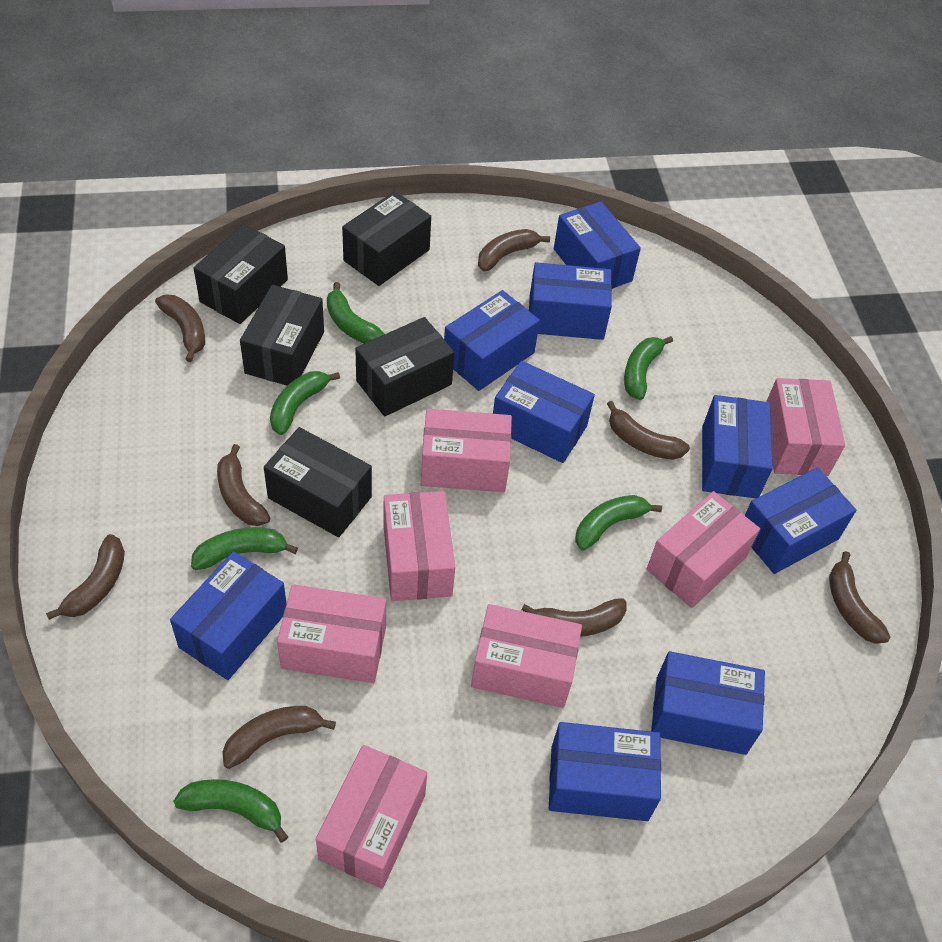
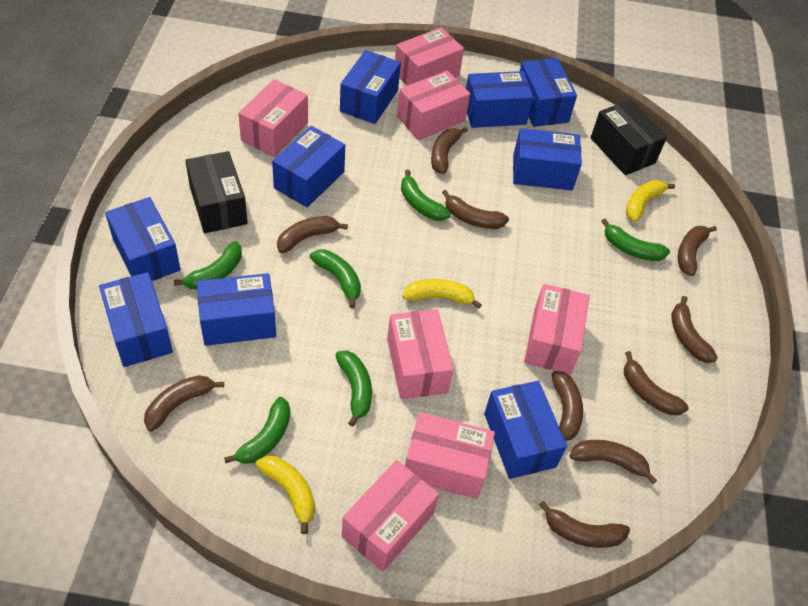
black box: [194,224,288,324] [240,285,324,386] [264,427,372,537] [342,191,431,286] [355,317,455,417] = 5 -> [185,151,248,233] [590,100,667,175] = 2
brown banana: [46,534,125,620] [155,295,205,362] [217,444,270,526] [222,706,336,769] [478,229,550,271] [522,598,627,637] [607,401,690,460] [829,551,890,644] = 8 -> [144,375,224,432] [277,216,348,253] [431,127,468,174] [442,190,509,229] [539,501,630,548] [552,371,583,441] [569,440,657,484] [624,351,689,415] [671,296,718,363] [678,226,717,276] = 10
yellow banana: none = 0 -> [256,456,315,534] [402,279,482,309] [626,180,675,222] = 3

